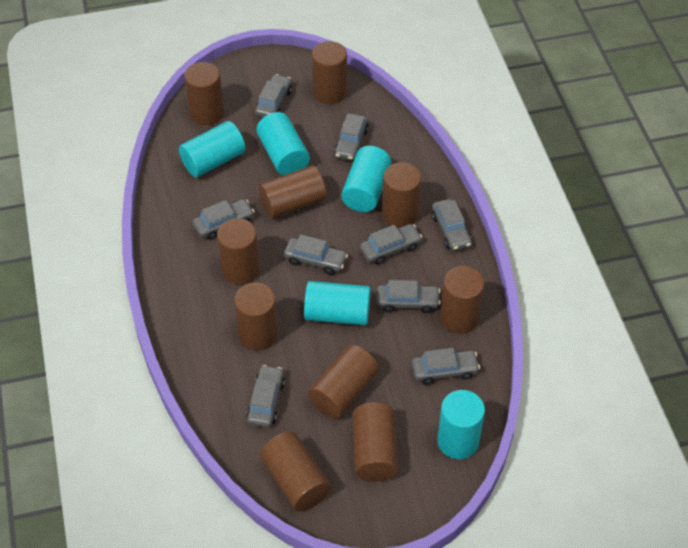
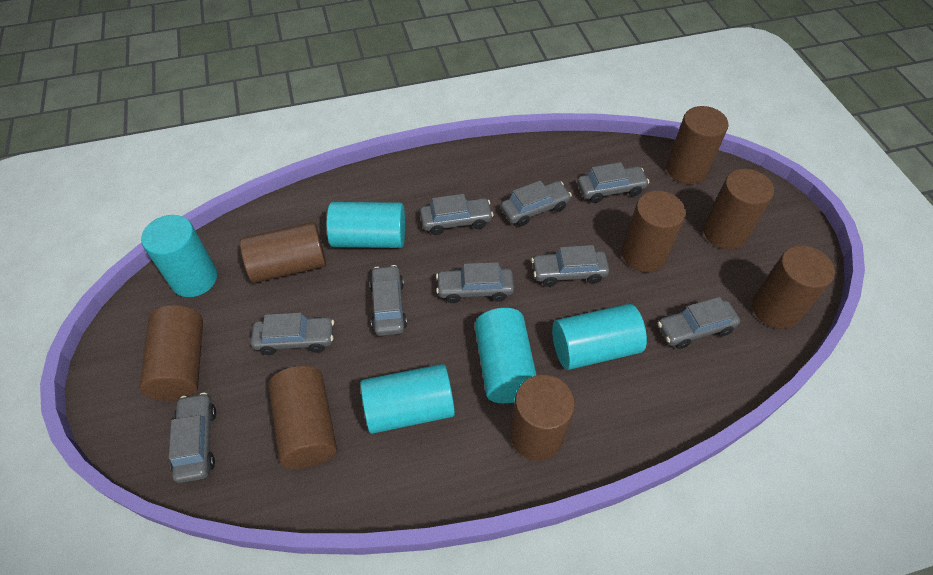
brown cylinder: [184,62,224,126] [217,218,260,285] [234,283,278,350] [259,165,326,219] [260,432,331,511] [308,344,379,418] [312,41,347,104] [352,402,398,482] [382,162,421,228] [440,266,484,334] = 10 -> [139,305,203,401] [240,222,326,283] [268,366,337,469] [510,375,575,461] [622,191,686,272] [667,106,729,184] [703,169,774,249] [752,245,835,329] = 8

